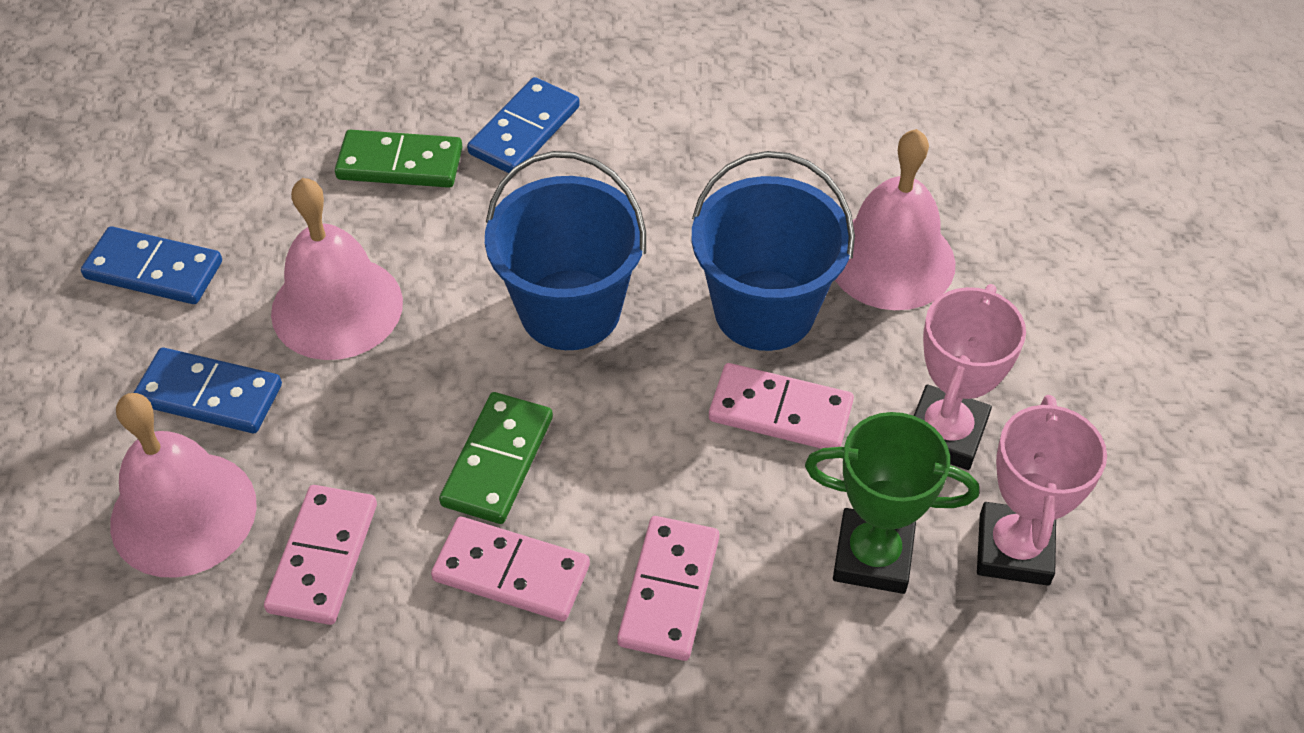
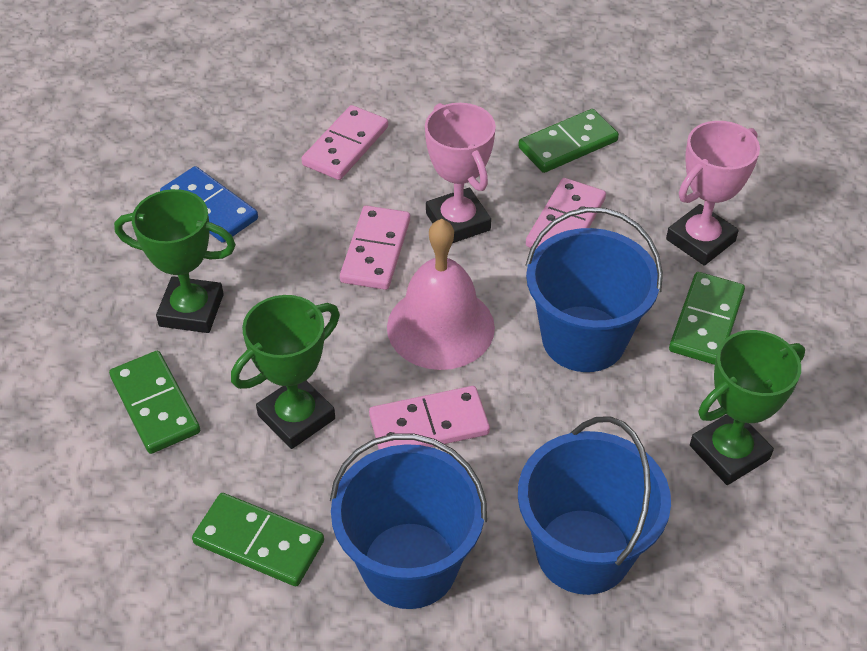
blue bucket: [485,151,646,350] [692,151,855,351] = 2 -> [330,434,487,609] [518,416,671,595] [525,207,663,372] = 3
blue domino: [81,226,222,304] [134,348,282,433] [467,77,580,174] = 3 -> [160,166,258,243] = 1
green domino: [335,130,463,188] [439,392,553,524] = 2 -> [109,351,200,454] [192,493,324,586] [518,109,619,173] [669,272,745,365] = 4
green trophy: [805,412,979,594] = 1 -> [114,189,236,333] [231,295,340,449] [690,330,805,485] = 3
pink bell: [110,393,257,578] [271,178,403,360] [835,129,956,310] = 3 -> [387,219,495,370] = 1

